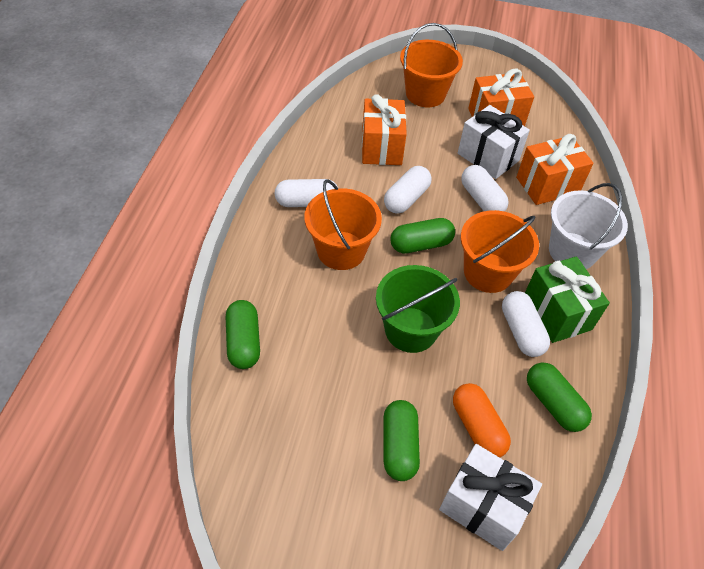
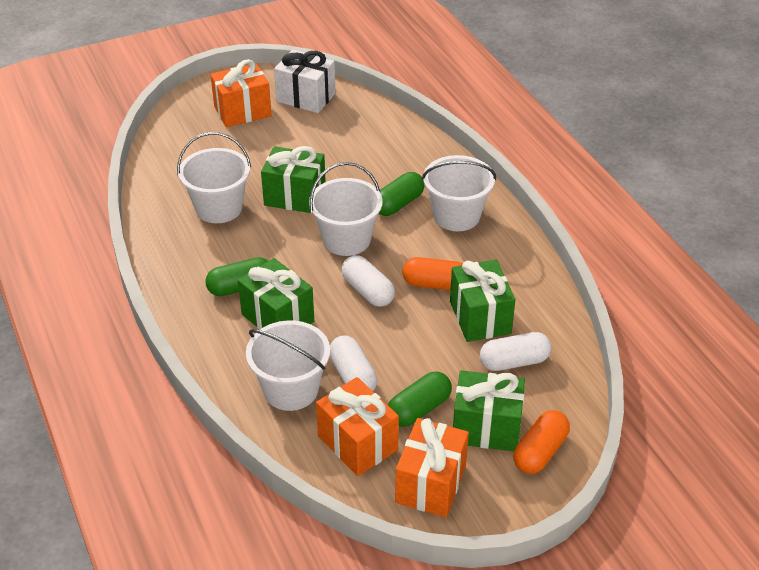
green bucket: [376,265,460,353] = 1 -> none = 0
green capsule: [226,300,260,369] [383,400,420,481] [390,218,455,254] [527,362,592,432] = 4 -> [205,257,268,296] [378,172,425,216] [388,371,452,427] = 3
green gift: [525,256,610,343] = 1 -> [238,258,314,330] [261,146,326,213] [450,260,515,342] [453,370,525,451] = 4
orange bucket: [304,179,382,270] [400,23,463,107] [461,210,539,293] = 3 -> none = 0
orange capsule: [453,383,511,458] = 1 -> [403,257,463,290] [513,410,570,474] = 2
white bucket: [549,183,628,269] = 1 -> [177,132,251,223] [246,320,330,411] [309,162,383,256] [422,155,496,231] = 4
white capsule: [274,179,338,207] [384,166,432,214] [461,165,509,212] [502,291,550,357] = 4 -> [330,335,377,391] [341,255,395,307] [480,332,551,371] = 3
white gift: [439,444,542,551] [458,105,530,179] = 2 -> [274,50,335,113] = 1

